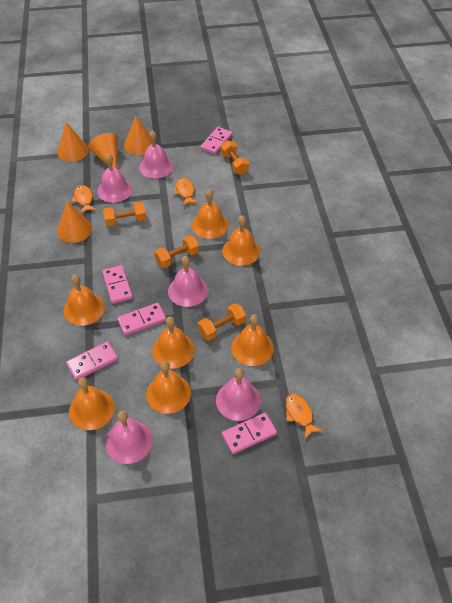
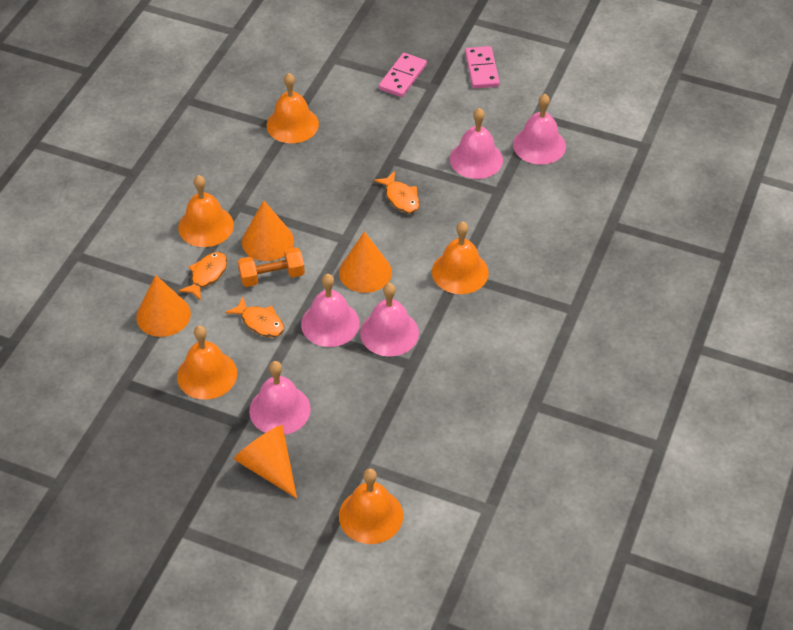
orange bell: [64,274,105,326] [69,377,115,430] [146,361,191,414] [152,317,195,368] [192,189,229,239] [222,215,260,266] [231,314,274,366] = 7 -> [177,326,237,400] [178,175,234,247] [267,73,319,143] [339,468,403,544] [432,222,489,294] = 5
orange dumbbell: [103,202,146,227] [154,235,199,268] [198,303,246,341] [221,140,249,175] = 4 -> [238,247,305,287] = 1
pink domino: [66,342,118,380] [102,265,133,304] [117,303,166,336] [200,127,232,154] [222,413,277,454] = 5 -> [379,53,427,97] [465,46,500,89] = 2

